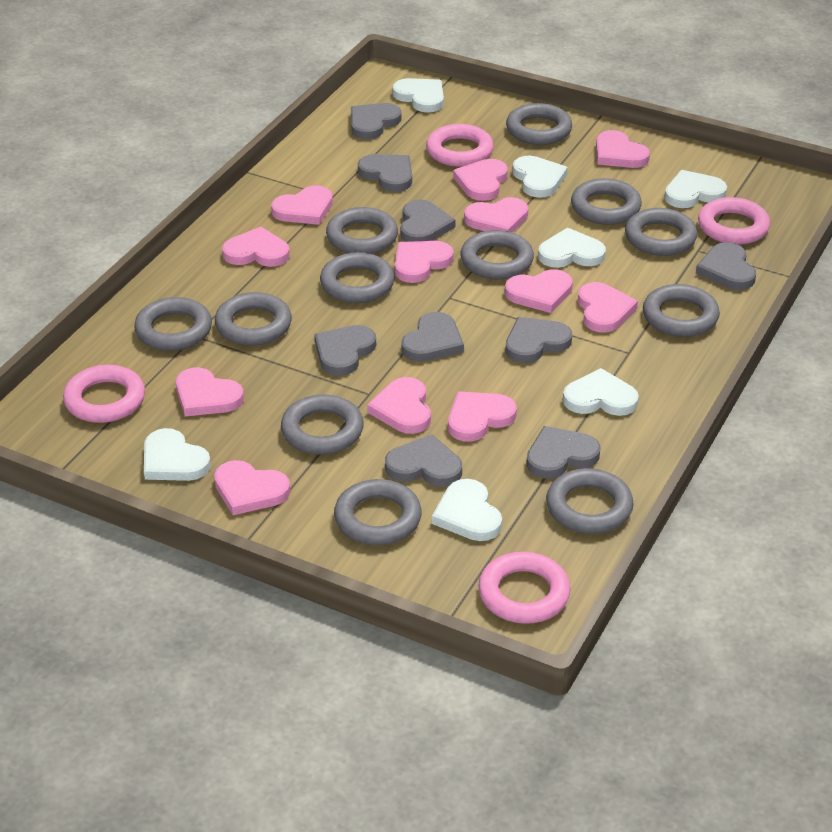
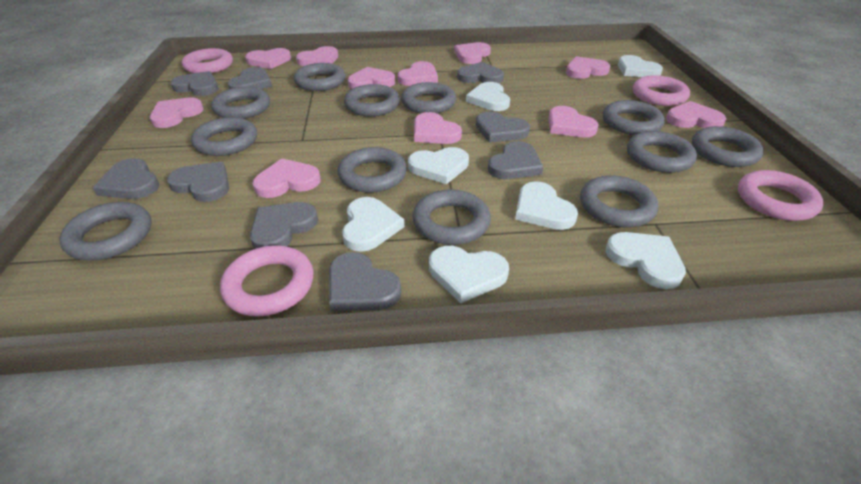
pink heart: [176,367,244,417] [214,460,290,515] [222,227,290,267] [271,185,333,225] [367,377,431,434] [395,241,454,283] [448,391,517,442] [453,159,508,201] [464,197,528,232] [505,269,573,313] [578,282,638,333] [596,130,650,168] = 12 -> [150,97,204,128] [245,48,291,69] [252,159,320,198] [296,46,338,66] [348,67,395,89] [398,61,438,86] [414,112,462,144] [454,42,491,64] [548,106,599,137] [566,56,610,79] [666,101,726,128] = 11

